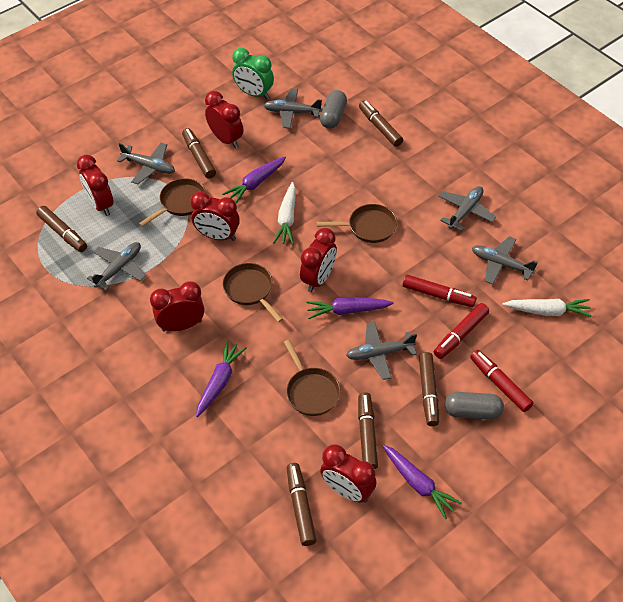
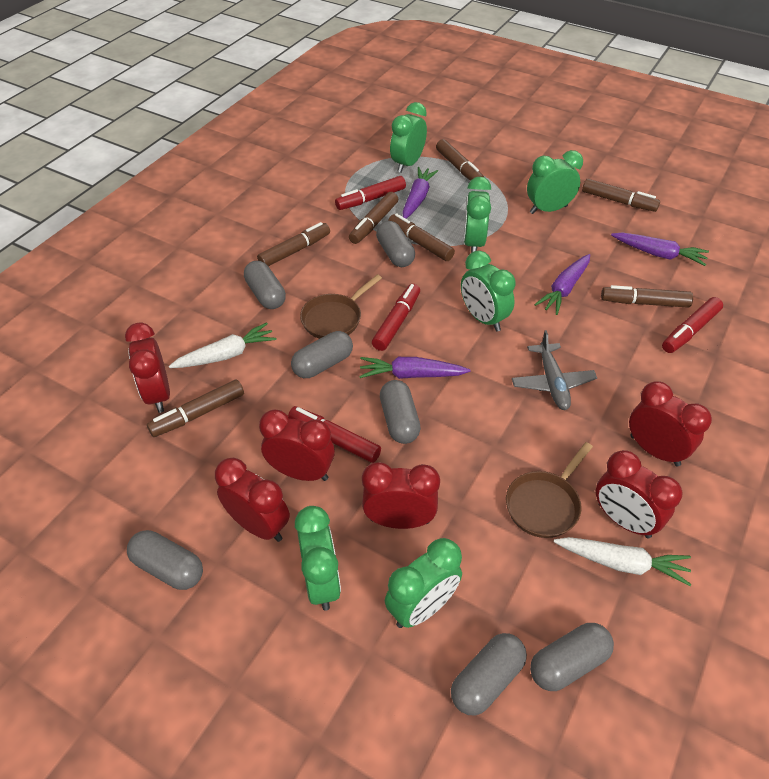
brown marker: [36,206,87,252] [182,128,216,179] [287,463,317,546] [358,392,378,469] [359,100,403,147] [419,352,439,426] = 6 -> [147,379,244,437] [257,222,330,266] [349,192,398,244] [388,213,455,261] [436,139,484,181] [582,179,660,212] [601,285,693,308] = 7
brown pan: [139,178,206,227] [223,263,283,322] [284,340,341,416] [317,204,397,243] = 4 -> [300,274,382,339] [506,442,593,538] = 2
green clock: [232,48,274,100] = 1 -> [295,506,341,611] [385,538,462,628] [390,102,427,173] [461,251,516,332] [464,176,491,253] [527,150,583,214] = 6
grey capsule: [320,90,347,129] [445,392,504,419] = 2 -> [127,530,203,590] [244,261,286,309] [291,331,353,378] [376,221,415,267] [380,380,421,444] [451,633,527,716] [530,623,614,691] = 7
grey plane: [87,242,146,291] [117,143,175,184] [264,88,322,129] [346,322,417,380] [438,186,496,231] [472,236,537,284] = 6 -> [512,330,597,410] = 1
red marker: [402,275,477,307] [434,303,489,359] [470,350,534,412] = 3 -> [288,406,381,463] [335,176,406,210] [372,284,420,351] [662,297,723,353] = 4

